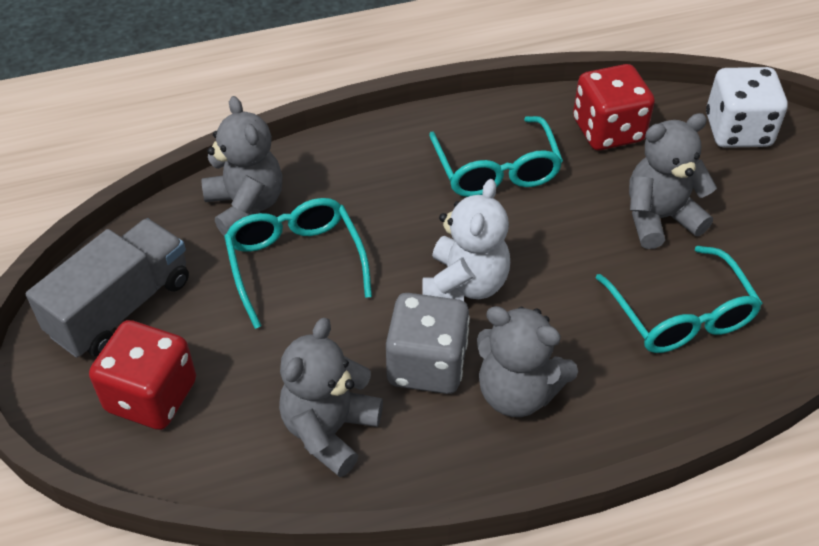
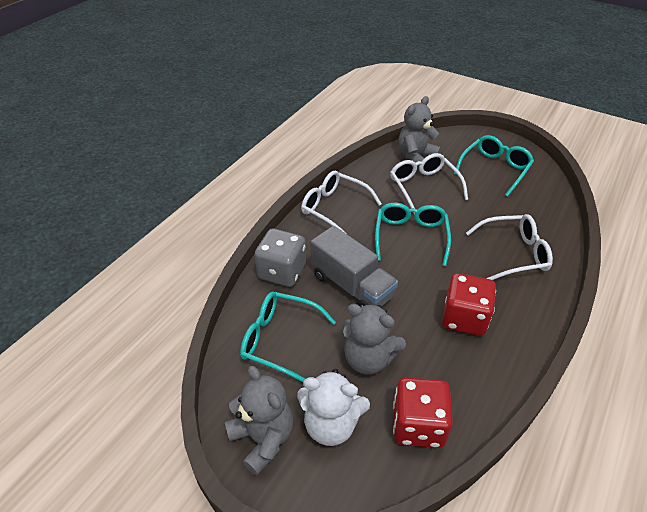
grey teddy bear: [201,96,283,236] [279,318,383,477] [477,306,578,417] [629,113,717,249] = 4 -> [225,366,293,476] [342,304,406,375] [398,96,441,170] = 3
white dice: [706,67,788,148] = 1 -> none = 0
white glasses: none = 0 -> [301,171,382,235] [390,153,468,214] [466,214,553,280] = 3

